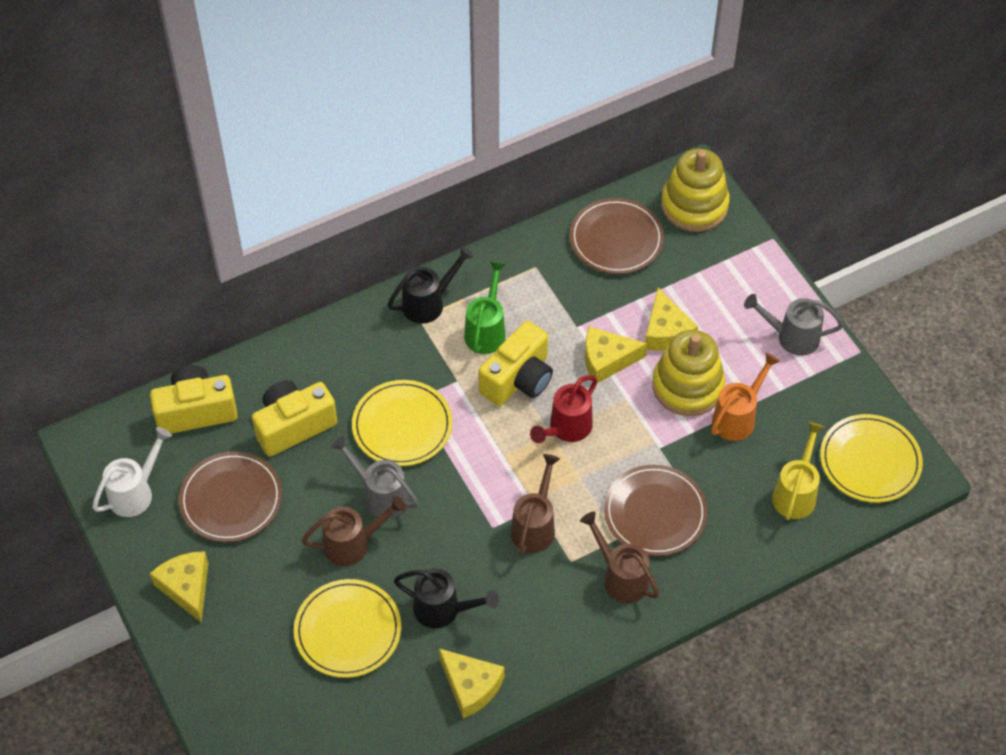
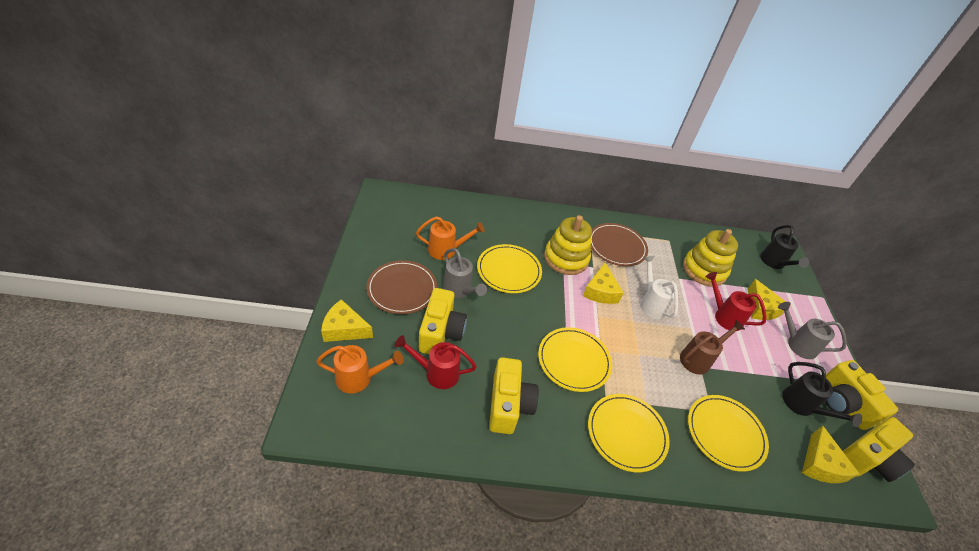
brown plate: [179,451,282,542] [570,198,664,274] [604,465,708,556] = 3 -> [366,260,438,314] [591,223,648,266] = 2
brown watering can: [301,496,406,566] [511,454,560,554] [580,511,660,603] = 3 -> [680,320,745,375] = 1
green watering can: [464,261,506,354] = 1 -> none = 0
orange watering can: [711,353,780,441] = 1 -> [316,345,403,394] [416,216,485,260] = 2
red watering can: [530,375,597,443] = 1 -> [395,335,477,389] [706,272,767,331] = 2
yellow camera: [150,365,238,434] [252,381,337,457] [479,321,553,406] = 3 -> [419,288,467,354] [489,357,539,434] [825,360,898,430] [843,417,915,482] = 4
yellow plate: [294,579,401,678] [352,380,452,466] [820,414,923,503] = 3 -> [477,244,542,293] [538,327,612,392] [588,394,670,472] [688,395,769,472] = 4
yellow watering can: [772,422,824,520] = 1 -> none = 0

